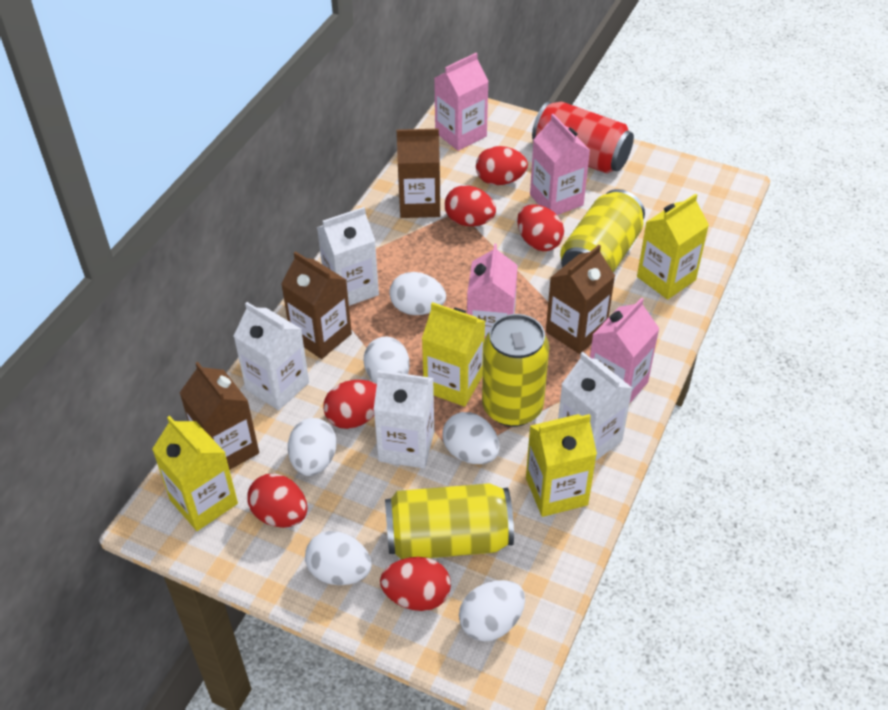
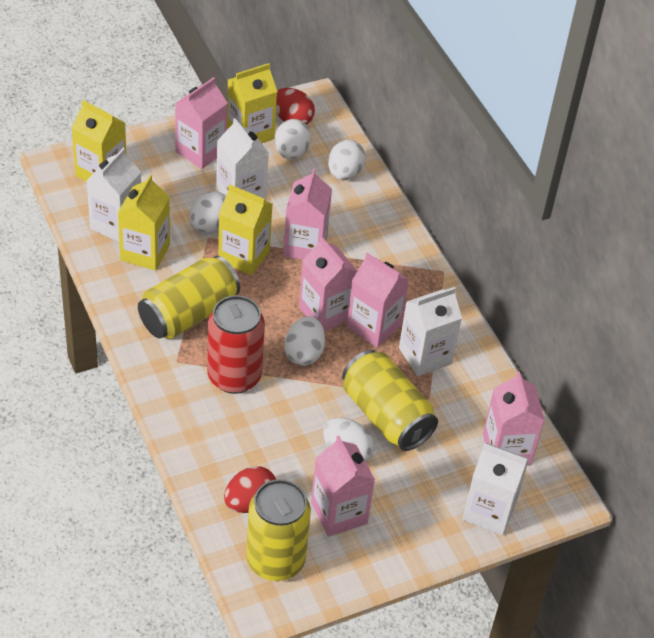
brown carton: [180,362,259,470] [281,251,352,359] [397,129,440,218] [546,245,615,354] = 4 -> none = 0
pink carton: [434,53,489,151] [467,244,518,337] [530,114,590,215] [590,298,660,404] = 4 -> [175,77,228,169] [283,169,332,260] [299,236,357,331] [311,436,375,537] [347,253,409,347] [483,371,545,465] = 6
red egg: [248,473,307,528] [323,380,377,429] [380,557,451,611] [445,185,496,226] [476,146,528,185] [517,204,564,251] = 6 -> [224,466,276,513] [276,88,315,125] = 2
white egg: [288,418,337,476] [305,531,372,585] [364,337,410,384] [389,272,446,315] [443,412,500,464] [459,580,525,642] = 6 -> [190,191,226,232] [275,119,311,160] [284,316,325,366] [323,418,374,462] [328,140,366,180] = 5

